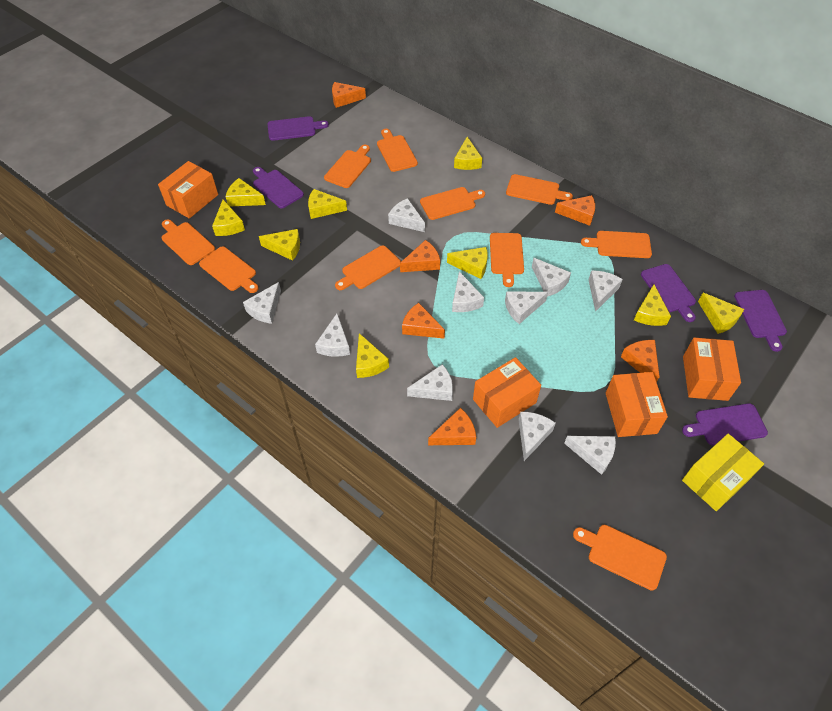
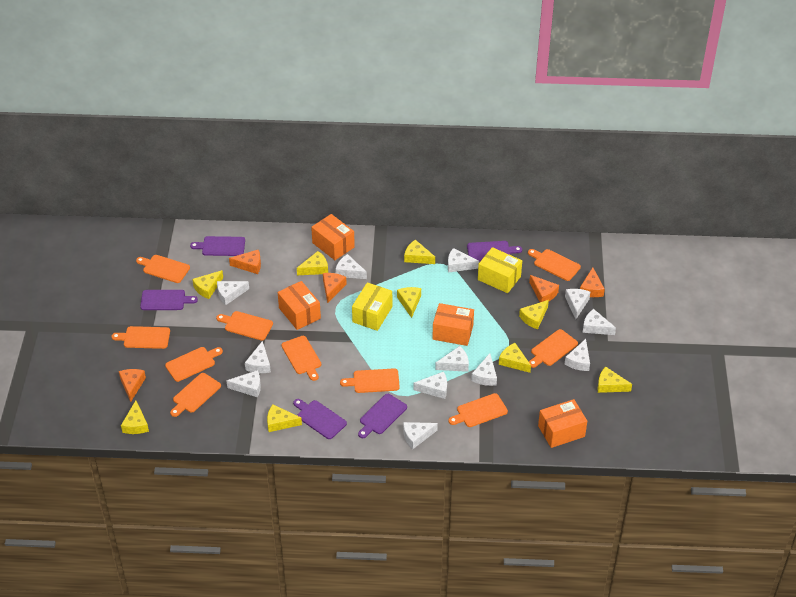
orange cheese: [332,82,366,108] [400,240,440,272] [402,303,445,339] [428,408,476,445] [555,195,595,226] [621,340,660,382] = 6 -> [119,369,146,402] [229,250,261,274] [323,273,347,303] [529,275,559,302] [580,267,605,297] = 5
white cheese: [243,282,281,324] [315,314,350,357] [388,198,425,232] [407,364,453,401] [452,271,484,312] [505,291,548,324] [518,412,556,461] [532,258,571,297] [564,436,616,475] [589,270,623,312] = 10 -> [217,281,249,305] [227,370,261,397] [245,341,271,373] [335,254,367,279] [403,422,438,449] [414,372,447,399] [435,346,469,372] [448,248,479,273] [471,353,497,386] [565,289,590,319] [565,339,590,371] [582,309,616,335] = 12
yellow box: [682,434,764,511] = 1 -> [352,282,392,331] [478,247,522,293] = 2

